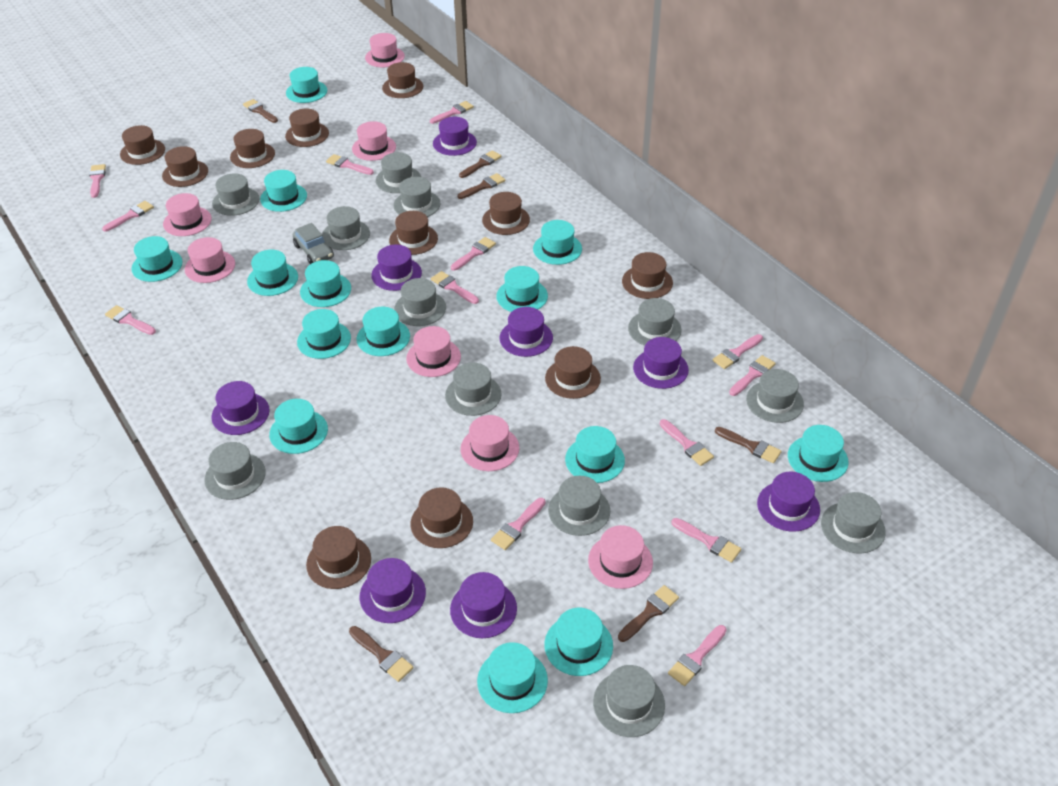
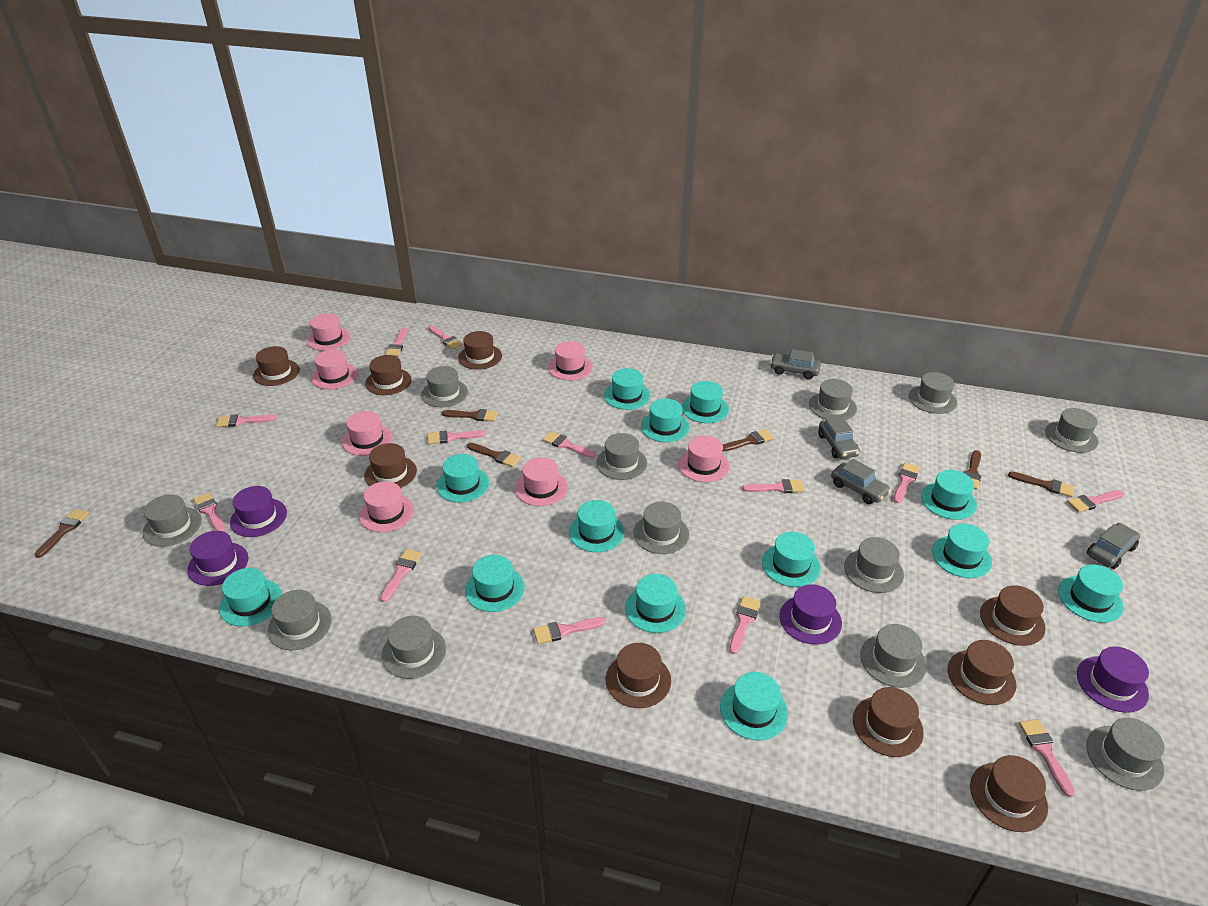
brown hat: [120,125,165,165] [162,146,208,187] [230,129,275,168] [285,109,329,147] [306,526,371,589] [382,62,423,98] [389,211,438,255] [411,487,473,548] [482,192,530,235] [545,346,601,399] [622,252,673,299] = 11 -> [253,346,300,386] [364,443,417,488] [365,355,412,395] [458,331,502,370] [606,643,671,708] [853,687,924,757] [948,640,1017,705] [970,755,1048,832] [980,585,1046,646] = 9
grey car: [293,223,334,264] = 1 -> [770,349,821,380] [818,417,860,459] [831,459,891,504] [1087,523,1140,569] = 4
purple hat: [211,381,270,435] [360,558,426,623] [371,244,422,291] [433,117,477,156] [450,572,517,638] [500,307,553,357] [633,337,689,389] [757,471,820,532] = 8 -> [187,531,248,586] [230,486,287,537] [779,584,842,645] [1077,647,1149,713] = 4
turquoise hat: [131,236,183,282] [247,250,298,296] [260,170,307,212] [269,399,328,454] [286,67,327,103] [297,309,351,359] [300,260,351,307] [357,307,410,356] [477,642,548,713] [496,266,548,312] [533,220,582,265] [544,608,613,676] [565,426,625,483] [788,425,849,482] = 14 -> [219,568,282,626] [436,454,489,503] [465,555,525,612] [569,500,624,552] [604,368,650,410] [625,574,686,633] [641,398,689,442] [682,381,729,423] [720,672,788,740] [762,532,821,587] [921,470,977,520] [932,524,992,578] [1058,564,1124,623] = 13

